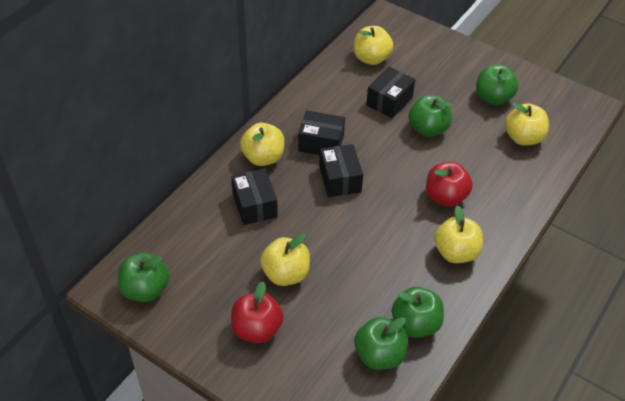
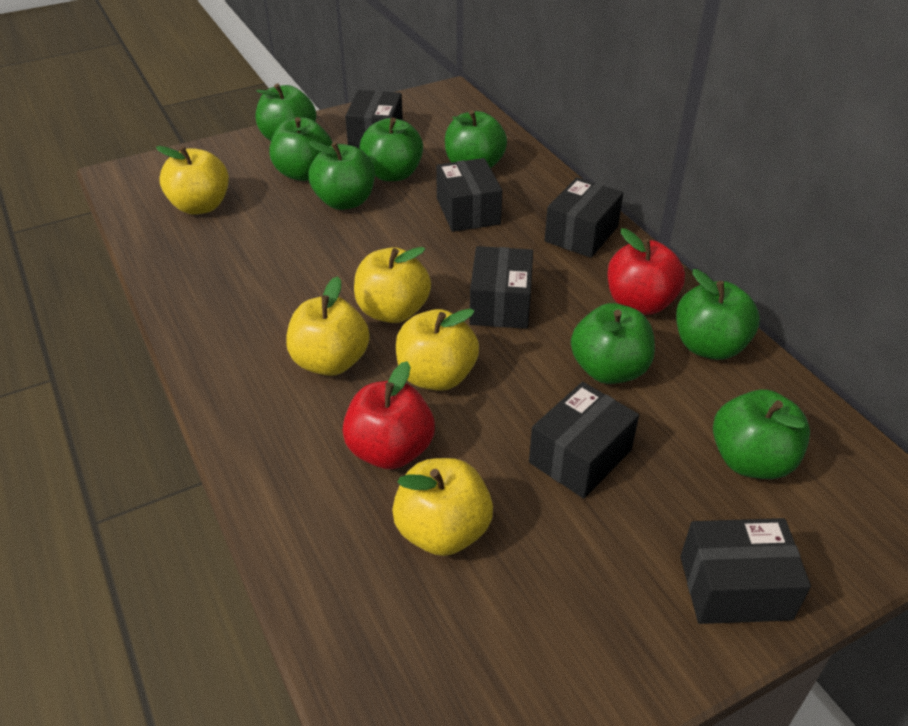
black box: [231,169,278,225] [298,110,345,155] [319,144,363,197] [366,67,415,118] = 4 -> [345,90,403,148] [436,158,502,232] [470,246,533,329] [529,382,639,498] [545,177,623,258] [680,518,811,624] = 6
green apple: [118,253,169,302] [354,317,408,370] [392,287,444,338] [409,95,452,137] [476,65,518,105] = 5 -> [256,83,316,141] [269,117,333,181] [308,141,375,210] [359,117,423,181] [445,110,507,168] [571,303,655,384] [676,269,760,360] [713,389,810,479] = 8

